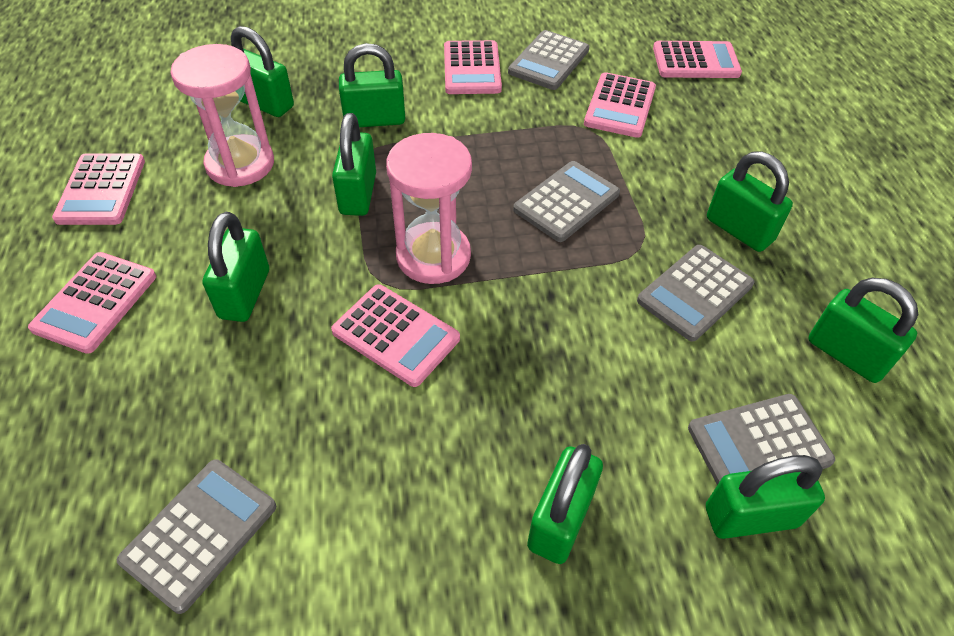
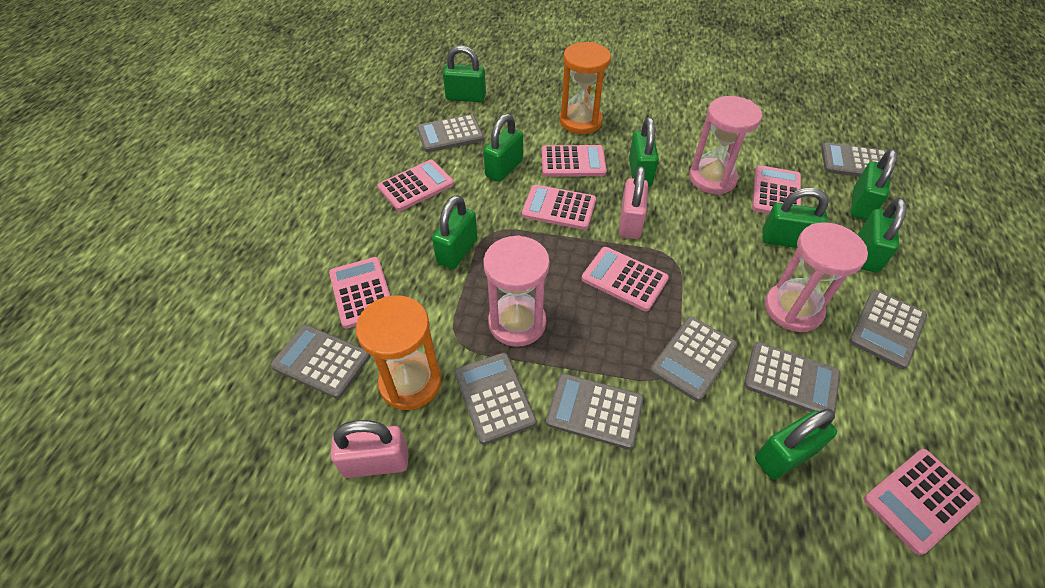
grey calculator: [117,459,276,614] [508,30,589,90] [513,161,620,242] [637,245,755,342] [688,394,835,485] = 5 -> [271,325,370,399] [417,114,484,152] [454,353,536,445] [546,373,644,450] [650,316,737,402] [744,342,840,413] [821,142,894,181] [849,290,927,369] = 8
orange hourglass: none = 0 -> [356,295,442,410] [560,42,611,134] = 2
pink calculator: [28,252,156,354] [52,154,145,225] [331,284,460,387] [444,40,502,94] [584,72,656,138] [653,41,742,78] = 6 -> [329,257,390,329] [377,160,454,211] [522,185,596,230] [541,145,607,177] [581,247,669,311] [752,165,801,214] [863,449,980,555] = 7
pink hourglass: [170,44,274,187] [386,133,472,284] = 2 -> [483,235,550,347] [689,96,762,194] [765,222,868,332] = 3
pink padlock: none = 0 -> [331,420,408,478] [619,166,648,239] = 2

